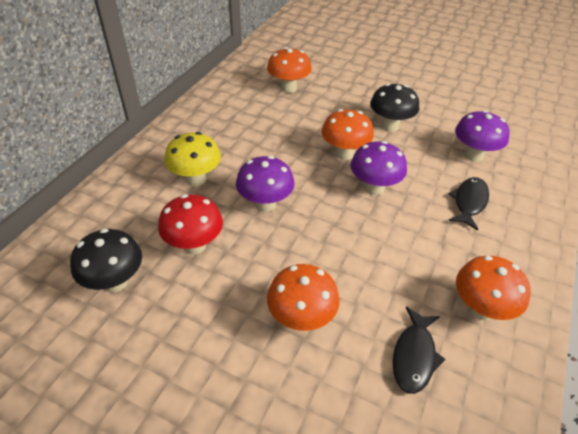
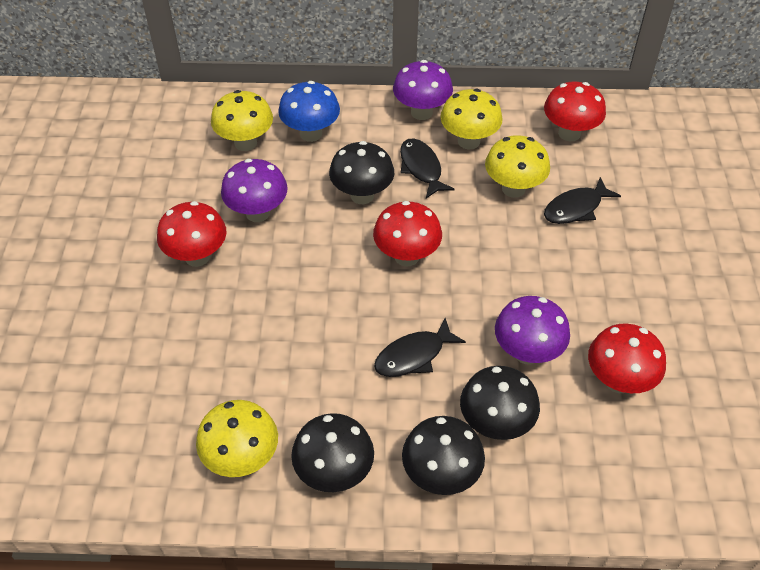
black fish: [393,307,445,394] [449,177,489,231] = 2 -> [374,318,466,377] [400,138,455,198] [544,177,621,224] = 3
black mushroom: [70,229,142,293] [370,83,419,132] = 2 -> [291,413,374,492] [329,141,394,204] [402,416,485,495] [460,366,540,440] = 4
blue mushroom: none = 0 -> [278,81,340,142] = 1
orange mushroom: [267,47,312,93] [267,264,340,331] [321,109,374,160] [456,256,531,320] = 4 -> none = 0
red mushroom: [158,194,223,254] = 1 -> [157,201,226,267] [373,201,442,267] [544,81,606,141] [588,323,666,393] = 4
yellow mushroom: [164,132,221,186] = 1 -> [196,400,278,477] [211,90,273,151] [440,89,502,149] [485,135,550,198] = 4

